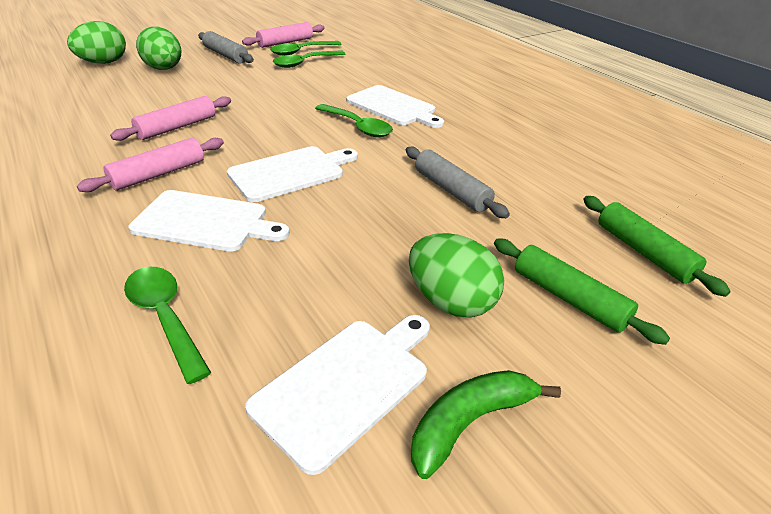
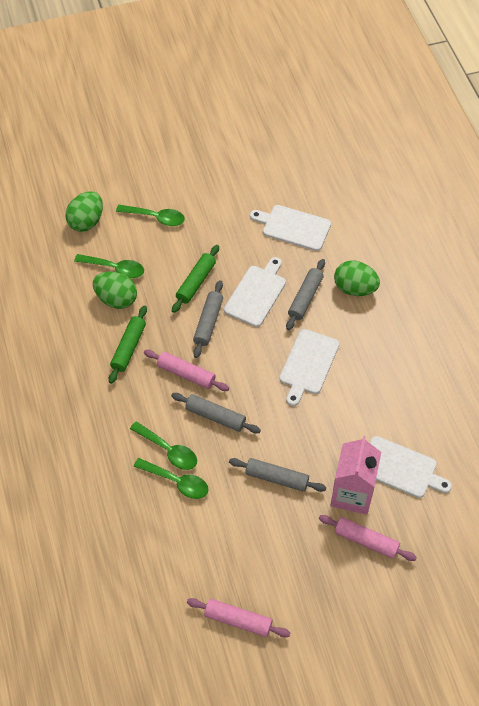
green banana: [411,370,561,479] = 1 -> none = 0
grey rolling pin: [198,31,254,64] [406,147,510,218] = 2 -> [171,393,261,433] [193,280,223,358] [229,458,326,492] [286,259,325,330] = 4
pink carton: none = 0 -> [330,436,381,515] = 1

